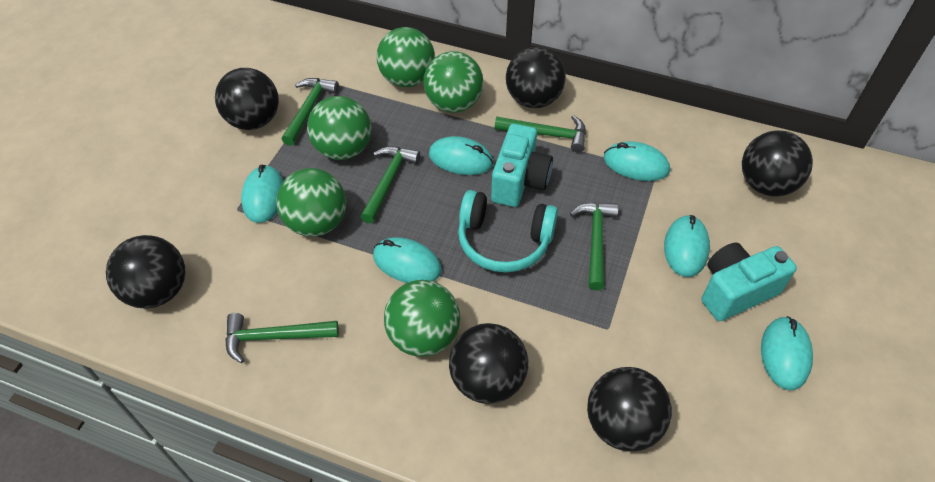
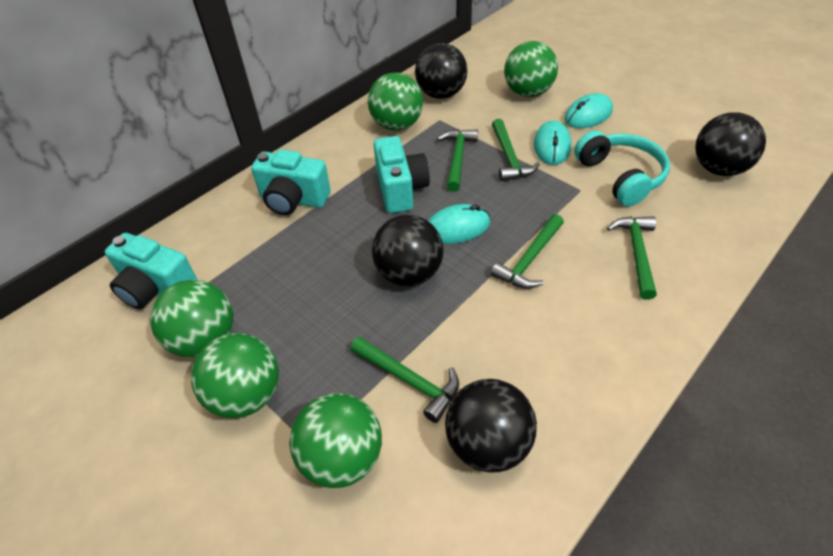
black ball: [106,235,185,308] [215,68,279,130] [449,323,528,404] [506,47,566,108] [587,367,672,452] [742,130,813,196] = 6 -> [372,215,444,286] [415,43,467,99] [445,379,537,472] [695,112,766,176] = 4
turquoise camera: [491,124,553,207] [702,242,797,321] = 2 -> [105,233,198,309] [251,149,331,215] [374,136,430,213] = 3
turquoise mouse: [241,165,284,223] [373,237,442,283] [429,136,493,175] [604,141,670,181] [664,215,710,277] [761,316,813,390] = 6 -> [428,204,490,244] [534,120,572,165] [564,93,613,128] = 3

